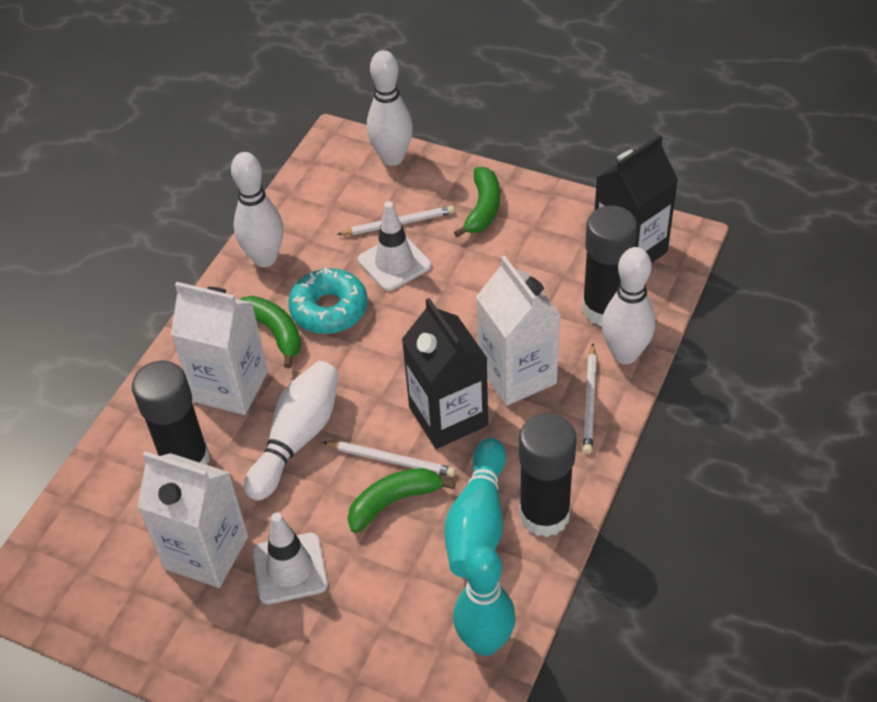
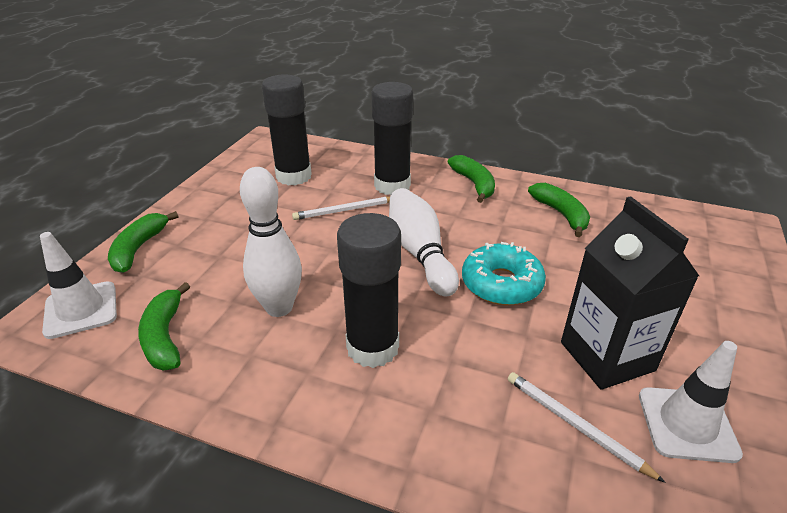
black carton: [402,298,488,449] [595,134,678,263] = 2 -> [561,196,699,390] = 1
green banana: [239,296,301,368] [348,468,456,533] [454,167,500,238] = 3 -> [108,211,179,273] [138,282,190,370] [448,155,495,203] [528,183,590,237] = 4
turquoise bowling pin: [444,438,506,578] [453,546,516,656] = 2 -> none = 0
white bowling pin: [231,152,284,267] [244,361,339,501] [367,50,413,166] [602,247,655,364] = 4 -> [240,167,302,317] [389,188,459,296] = 2
white carton: [137,451,248,588] [171,282,268,415] [476,256,560,406] = 3 -> none = 0
white pencil: [323,441,456,477] [337,206,454,235] [583,344,597,454] = 3 -> [292,196,390,220] [508,372,666,483] = 2

